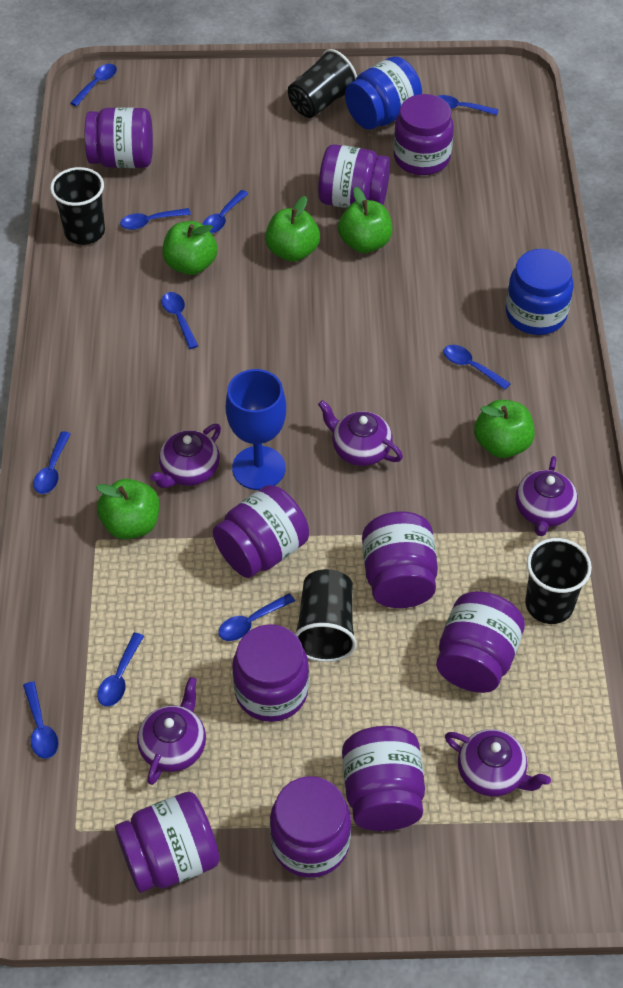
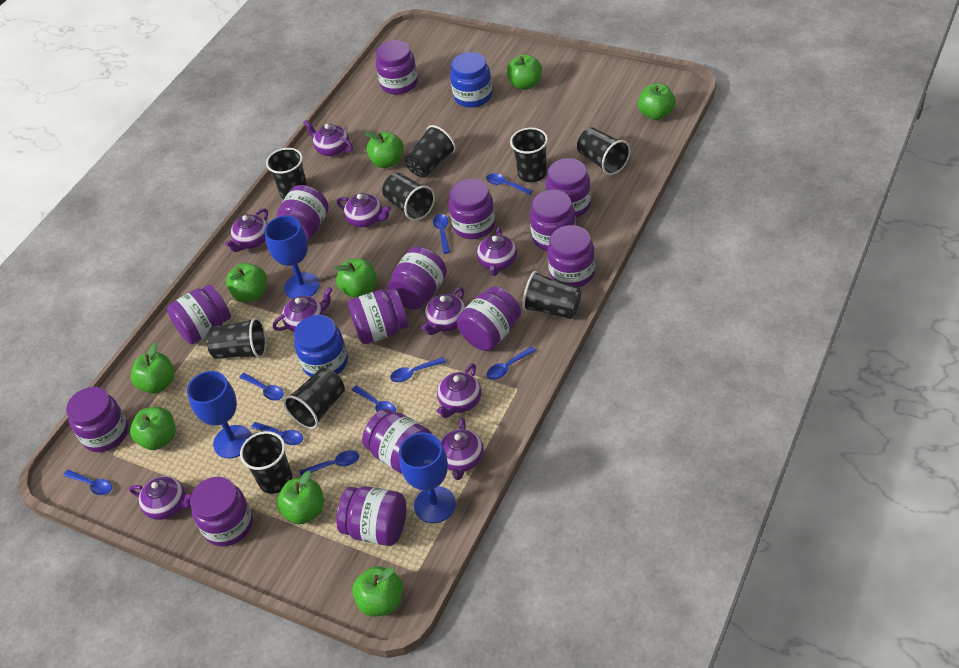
black cup: [50,167,105,245] [288,49,357,118] [295,569,357,662] [525,538,592,624] = 4 -> [207,317,266,359] [240,431,292,494] [266,148,307,199] [283,368,345,429] [382,173,435,221] [404,125,456,178] [510,128,548,182] [522,271,581,319] [577,127,630,175] = 9
blue goblet: [226,369,286,490] = 1 -> [187,371,252,458] [264,216,320,299] [399,432,456,523] = 3
blue spoon: [23,681,58,759] [33,431,71,494] [70,64,117,106] [97,632,144,707] [120,208,191,230] [162,292,198,349] [202,190,248,233] [218,593,295,641] [438,95,499,115] [444,345,511,390] = 10 -> [63,470,112,495] [239,373,284,401] [251,422,303,445] [300,450,359,476] [352,385,396,412] [390,357,446,382] [433,214,450,254] [486,173,533,195] [487,346,536,380] = 9
green apple: [96,479,159,539] [162,221,217,275] [265,196,320,262] [338,187,392,253] [474,400,535,458] = 5 -> [130,407,176,450] [131,342,175,394] [226,263,267,302] [276,471,324,525] [334,258,377,298] [352,566,403,616] [365,132,404,168] [507,54,542,90] [638,83,676,120] = 9
purple jar: [85,107,153,168] [115,792,220,893] [213,485,309,578] [232,624,309,722] [270,776,351,878] [318,144,390,208] [342,726,425,831] [362,511,438,608] [393,94,454,175] [436,591,525,693] = 10 -> [66,387,128,452] [167,284,231,344] [190,477,253,547] [277,185,329,241] [336,486,406,546] [348,288,408,344] [362,409,432,474] [376,40,418,95] [388,247,447,310] [448,179,496,239] [457,287,521,351] [530,190,576,251] [546,158,591,218] [547,225,595,287] = 14
purple teapot: [137,677,206,785] [150,424,221,488] [318,400,403,466] [445,729,551,796] [516,456,578,536] = 5 -> [129,476,192,520] [225,208,268,252] [273,287,332,332] [303,120,353,156] [337,193,391,227] [421,287,466,335] [437,363,482,418] [440,418,484,480] [477,226,517,276] = 9

